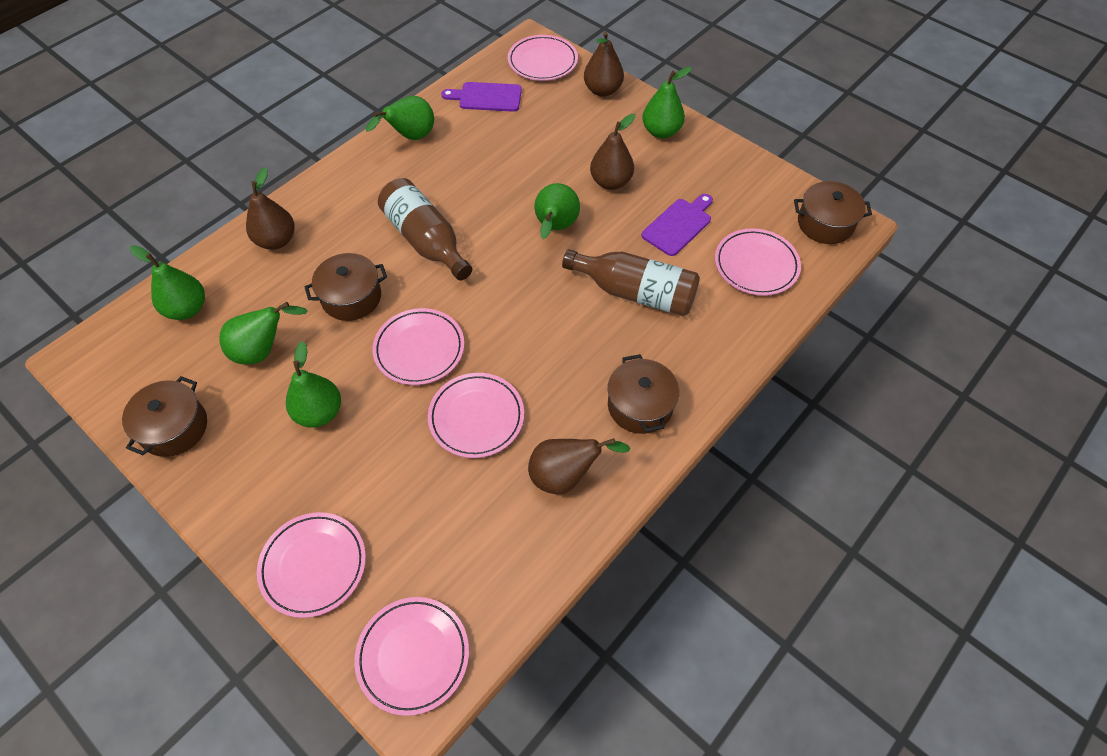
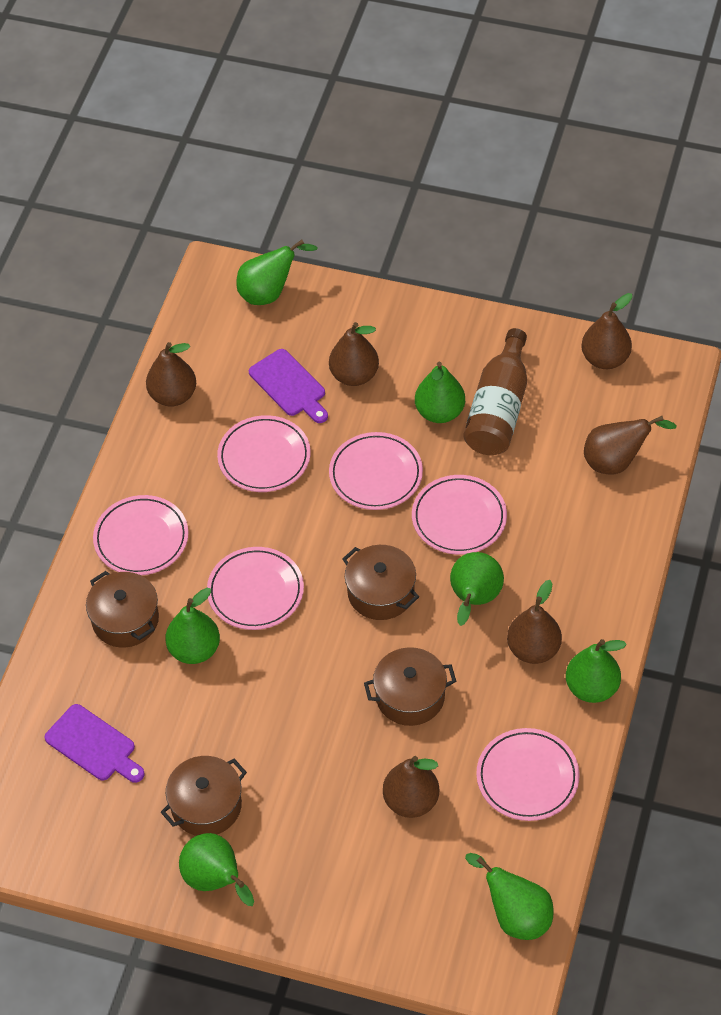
brown bottle: [378,178,472,281] [562,249,700,316] = 2 -> [463,328,527,455] = 1
brown pear: [246,167,295,250] [528,438,631,494] [584,31,624,97] [590,114,635,190] = 4 -> [146,342,196,406] [329,322,379,386] [383,756,439,818] [507,580,562,664] [581,293,632,369] [584,416,677,474] = 6
green pear: [130,245,205,320] [220,302,308,365] [286,341,341,428] [366,96,434,140] [534,183,580,239] [642,67,692,138] = 6 -> [165,588,220,664] [179,833,254,906] [236,240,318,305] [415,362,465,423] [450,552,504,626] [465,853,554,940] [566,639,627,703] = 7

